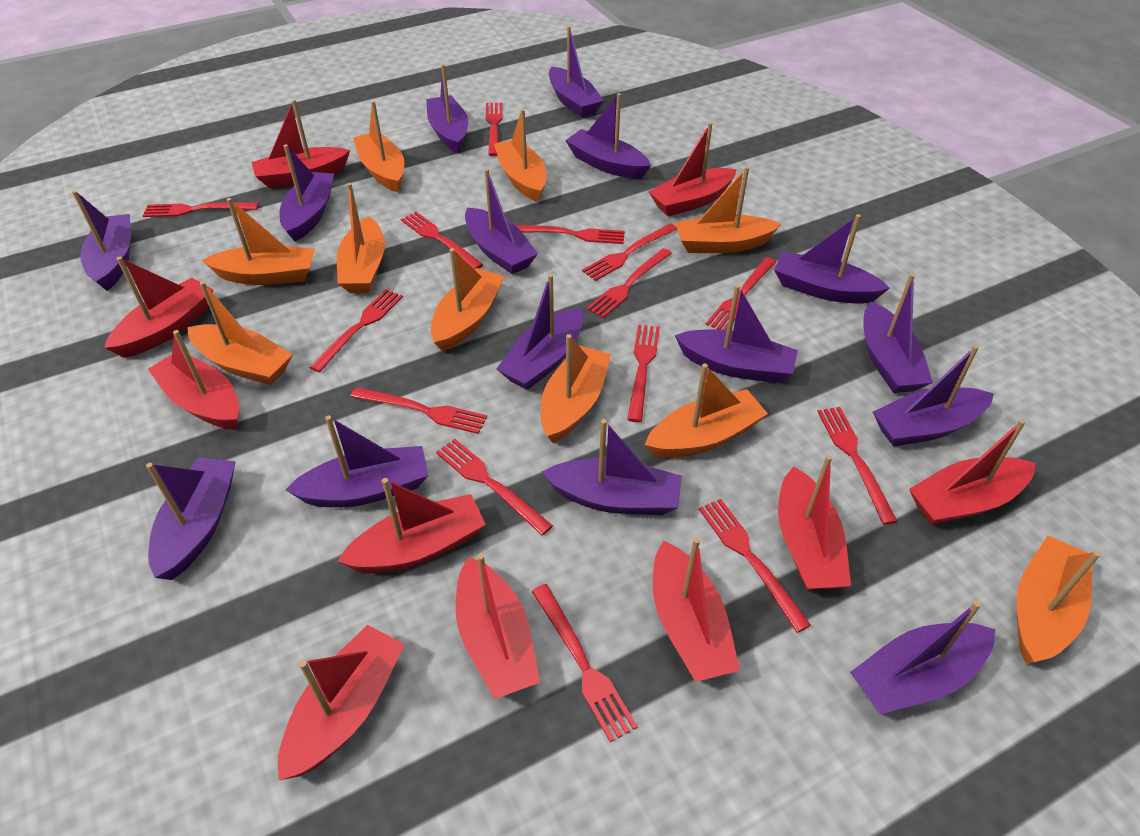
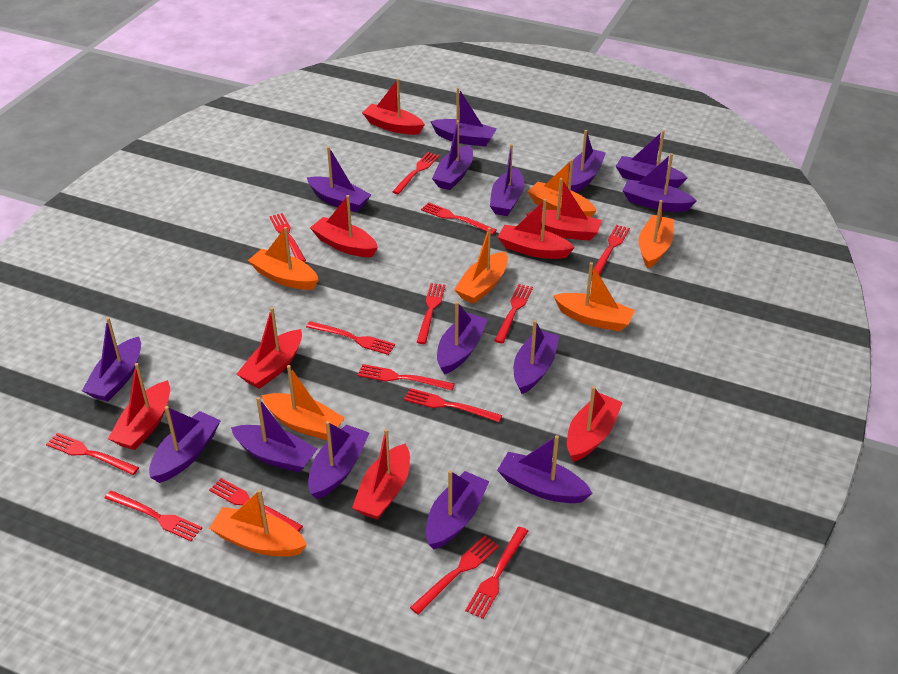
orange boat: [187,281,293,385] [202,198,315,285] [337,183,385,293] [353,101,404,192] [431,248,505,352] [494,109,546,202] [541,334,611,443] [645,363,768,458] [675,166,781,253] [1016,536,1101,664] = 10 -> [209,489,307,556] [248,227,318,290] [262,365,345,440] [454,227,508,304] [527,159,597,217] [553,262,635,332] [639,200,674,268] = 7
red boat: [104,257,213,358] [148,330,239,430] [251,99,350,188] [278,625,405,780] [337,478,486,573] [456,554,540,699] [648,122,737,216] [653,537,740,682] [778,455,851,590] [909,419,1036,525] = 10 -> [108,363,170,450] [237,307,302,389] [310,195,378,257] [352,429,410,520] [362,78,425,135] [498,199,575,259] [526,178,602,241] [567,386,623,462] = 8

